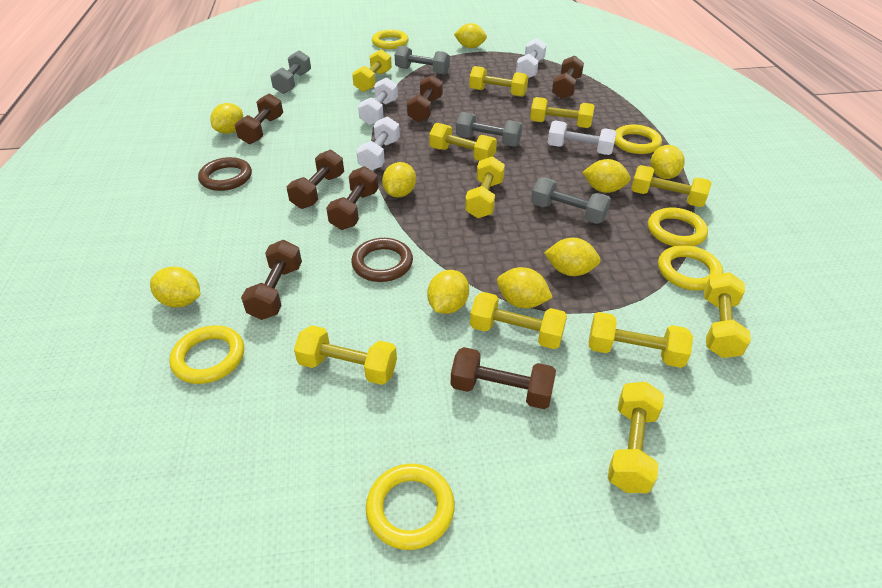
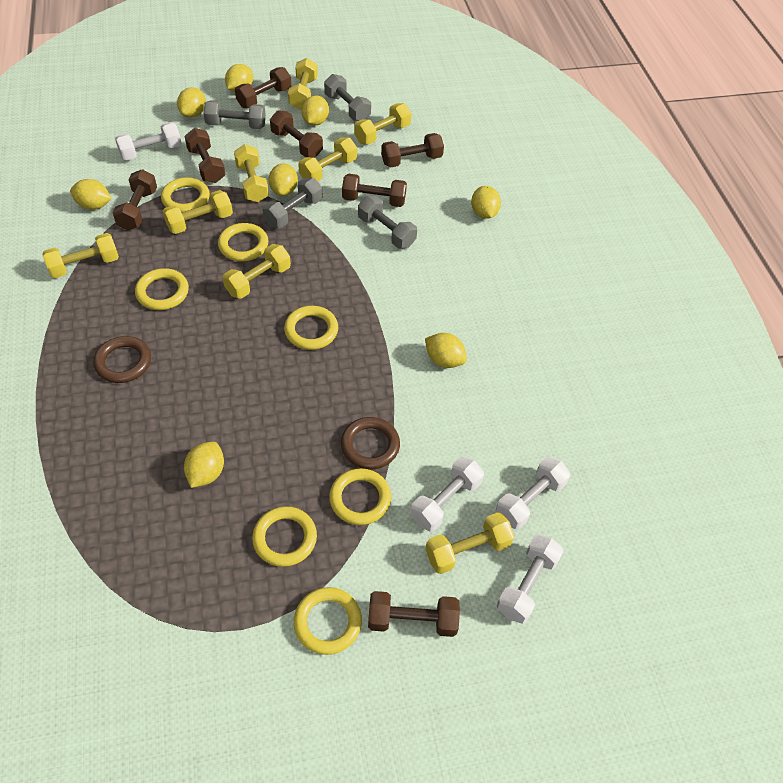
yellow dumbbell: [294,325,397,385] [352,49,392,92] [429,123,497,161] [465,156,505,218] [469,66,528,97] [470,292,567,349] [530,97,595,128] [589,312,693,368] [608,382,664,493] [631,165,712,207] [704,272,751,358] = 11 -> [42,233,119,278] [163,190,233,234] [222,244,291,299] [234,144,269,202] [288,58,318,110] [298,138,357,182] [354,103,411,144] [426,512,515,574] = 8
yellow lemon: [150,267,200,308] [210,103,243,134] [382,162,416,197] [427,270,469,314] [454,23,487,48] [497,267,553,308] [544,238,601,276] [582,159,631,193] [650,145,685,179] = 9 -> [70,179,112,210] [177,87,206,117] [184,442,224,488] [225,64,253,92] [269,163,298,196] [302,95,329,126] [425,333,467,368] [471,186,501,219] = 8
yellow ring: [169,325,244,384] [366,464,455,550] [372,30,409,49] [615,125,662,154] [648,208,708,246] [658,245,723,291] = 6 -> [135,268,189,310] [161,177,210,213] [218,223,268,261] [252,506,317,567] [284,306,338,350] [294,587,362,655] [329,468,391,525] = 7

